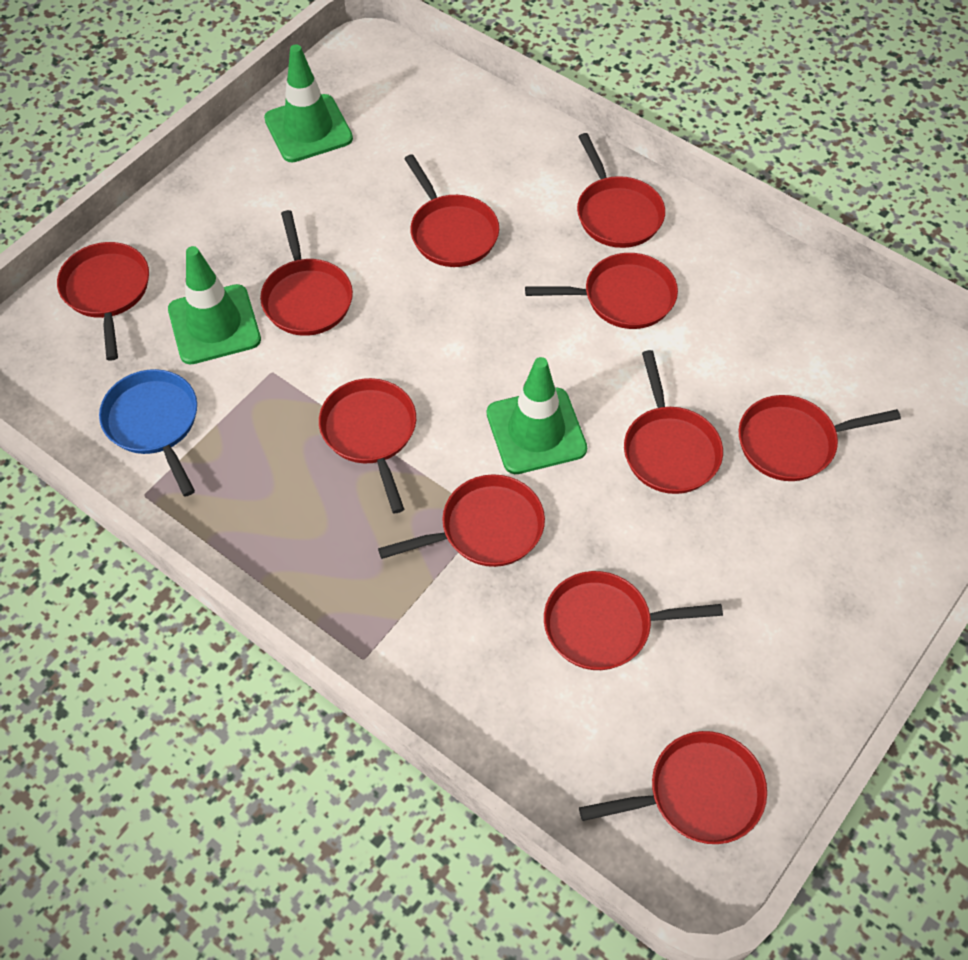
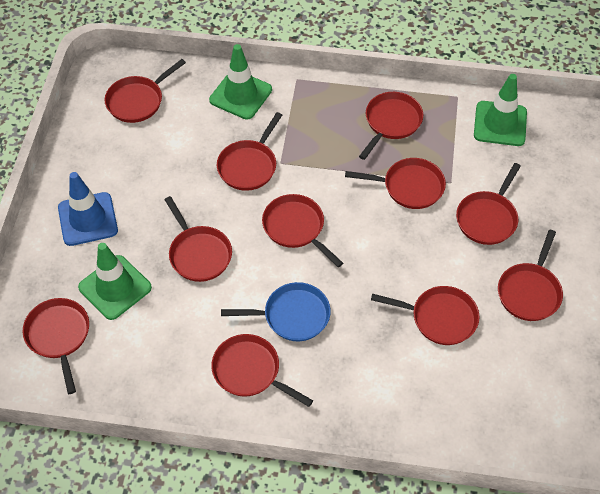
blue traffic cone: none = 0 -> [58,172,118,246] = 1

